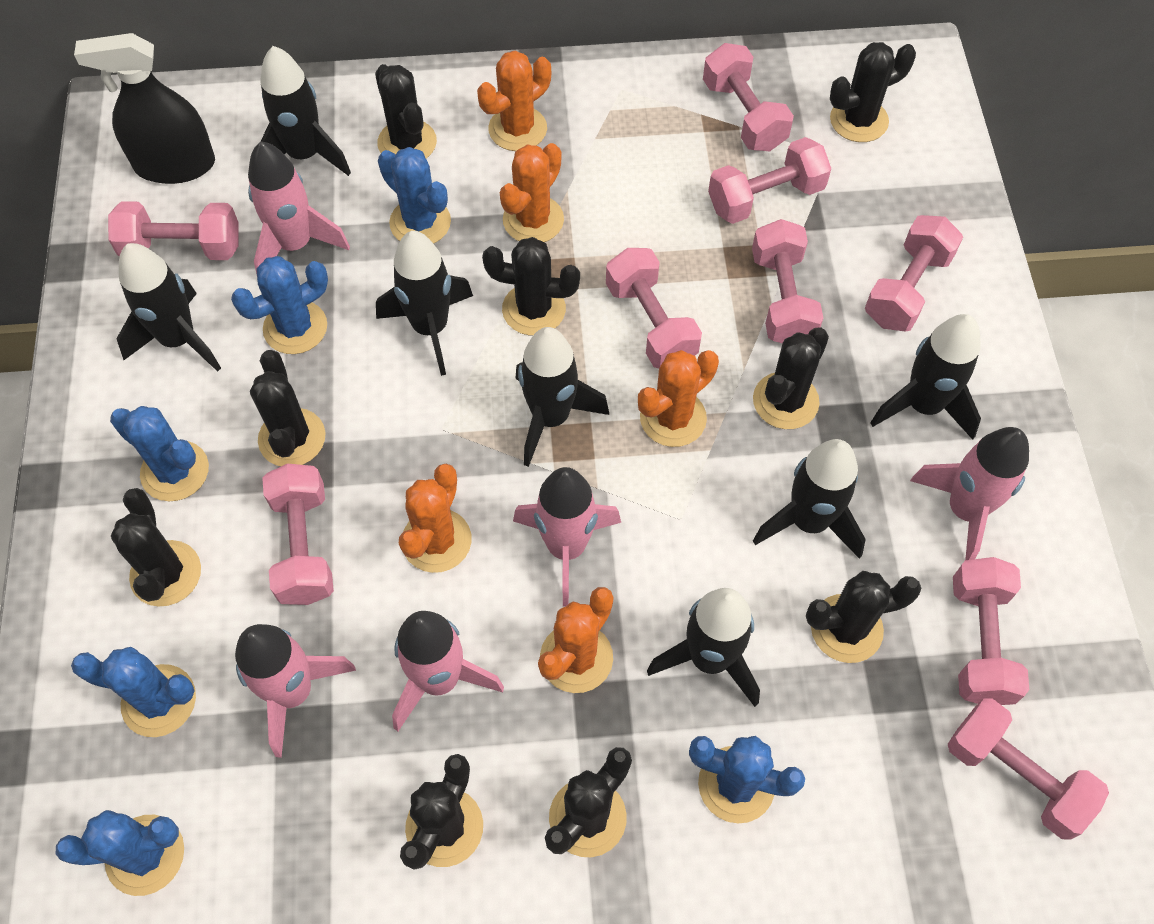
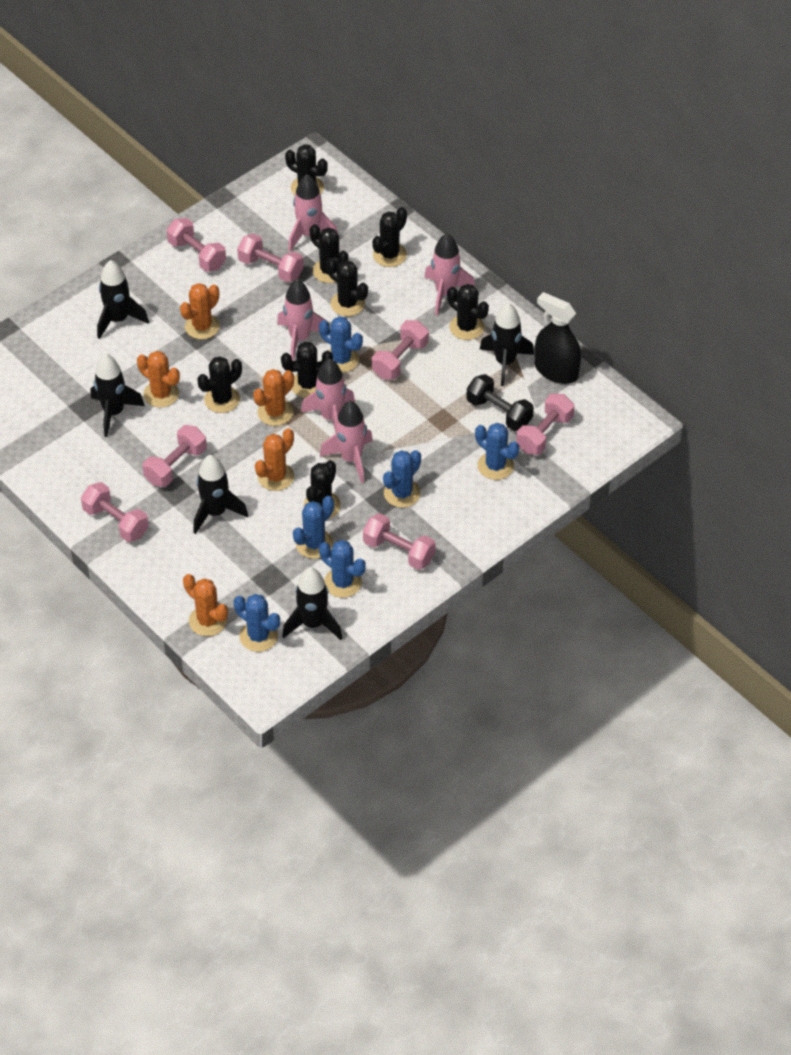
black cactus: [111,488,201,607] [250,350,325,466] [375,64,437,159] [400,754,483,870] [482,237,580,335] [545,747,632,857] [753,327,829,429] [806,571,921,663] [830,42,916,142] = 9 -> [197,356,242,413] [281,342,333,398] [285,144,328,195] [304,460,341,519] [310,224,348,283] [326,258,368,316] [372,207,407,267] [447,284,489,340] = 8
black dumbbell: none = 0 -> [466,374,534,431] = 1
black rocket: [116,243,221,372] [260,46,351,176] [376,231,473,376] [516,327,609,467] [647,588,760,707] [753,439,866,559] [870,314,981,440] = 7 -> [91,354,145,437] [97,260,149,339] [193,455,248,534] [282,567,342,640] [479,303,534,386] = 5
pink dumbbell: [108,201,238,260] [262,463,334,605] [606,248,702,368] [703,43,794,151] [708,137,831,224] [752,219,823,343] [865,215,963,331] [948,698,1109,840] [953,557,1029,705] = 9 -> [81,482,149,542] [143,425,207,487] [166,218,226,272] [237,234,303,282] [363,513,436,570] [372,320,429,380] [516,393,574,455] = 7

